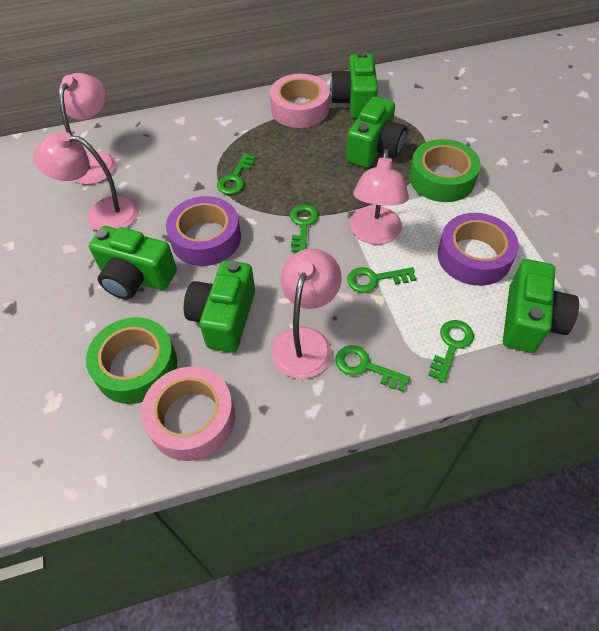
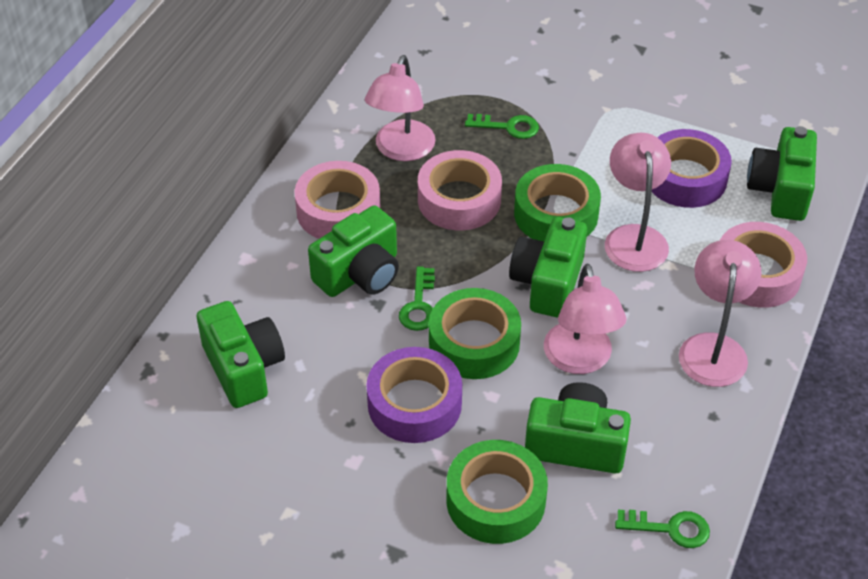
green key: [217,153,256,195] [290,204,318,252] [335,345,410,392] [347,267,416,293] [428,320,474,383] = 5 -> [399,266,435,331] [465,114,539,139] [615,510,710,548] = 3
green tape: [86,317,177,404] [409,139,481,202] = 2 -> [429,288,521,379] [446,440,548,544] [514,164,601,241] = 3
pink tape: [141,367,235,461] [270,74,330,128] = 2 -> [294,161,381,239] [418,150,502,230] [720,222,807,308] = 3

